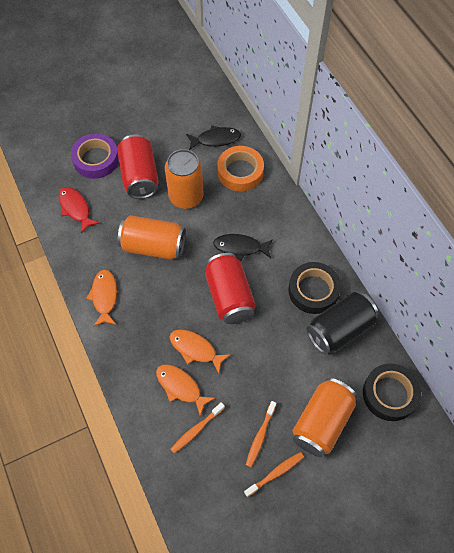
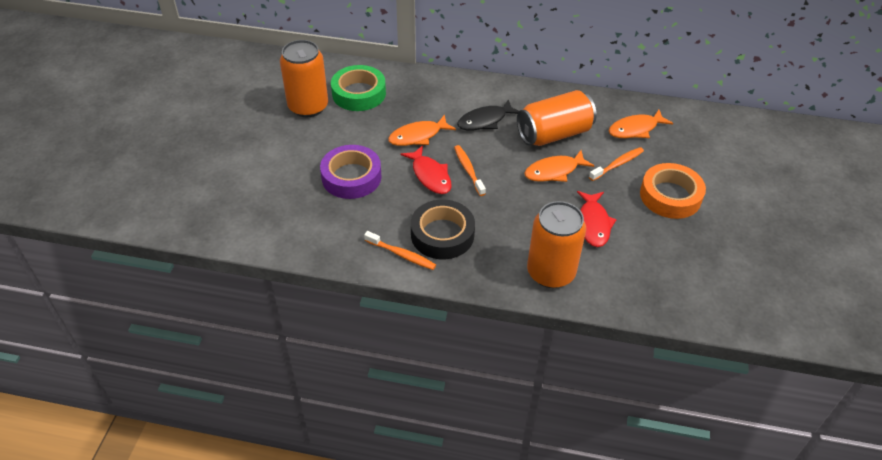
black can: [306,292,379,355] = 1 -> none = 0
black fish: [186,125,241,150] [213,234,273,261] = 2 -> [457,99,519,131] = 1
black tape: [288,262,341,314] [363,364,421,421] = 2 -> [411,200,475,259] = 1
green tape: none = 0 -> [331,65,386,111] = 1
red can: [117,134,159,199] [205,253,256,324] = 2 -> none = 0
red fish: [59,187,99,234] = 1 -> [400,145,452,194] [577,191,617,247] = 2

